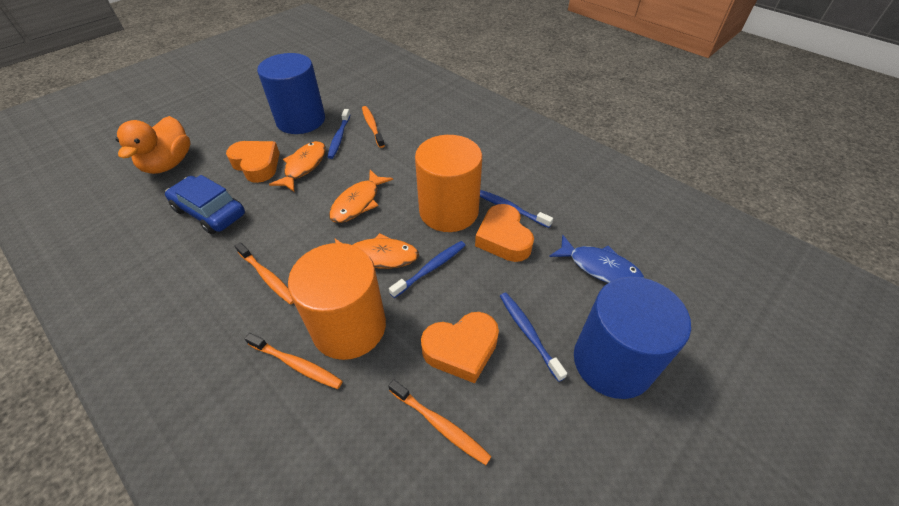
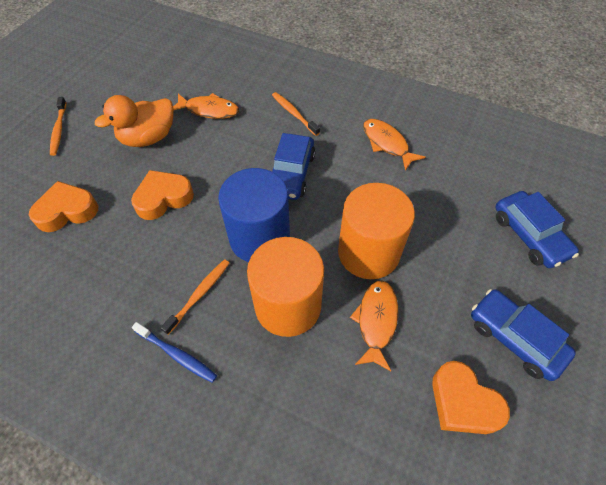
blue car: [165,175,245,234] = 1 -> [272,133,315,200] [471,289,576,381] [495,191,579,268] = 3
blue cylinder: [257,53,325,134] [574,277,691,399] = 2 -> [218,168,290,262] = 1
blue fish: [549,235,645,283] = 1 -> none = 0
blue toothbrush: [328,109,350,159] [389,241,466,298] [480,190,553,228] [500,292,567,382] = 4 -> [132,322,217,383] = 1
orange toothbrush: [235,242,294,304] [245,333,343,389] [362,106,385,148] [388,380,492,465] = 4 -> [50,97,67,156] [161,259,230,335] [272,92,320,136] = 3

